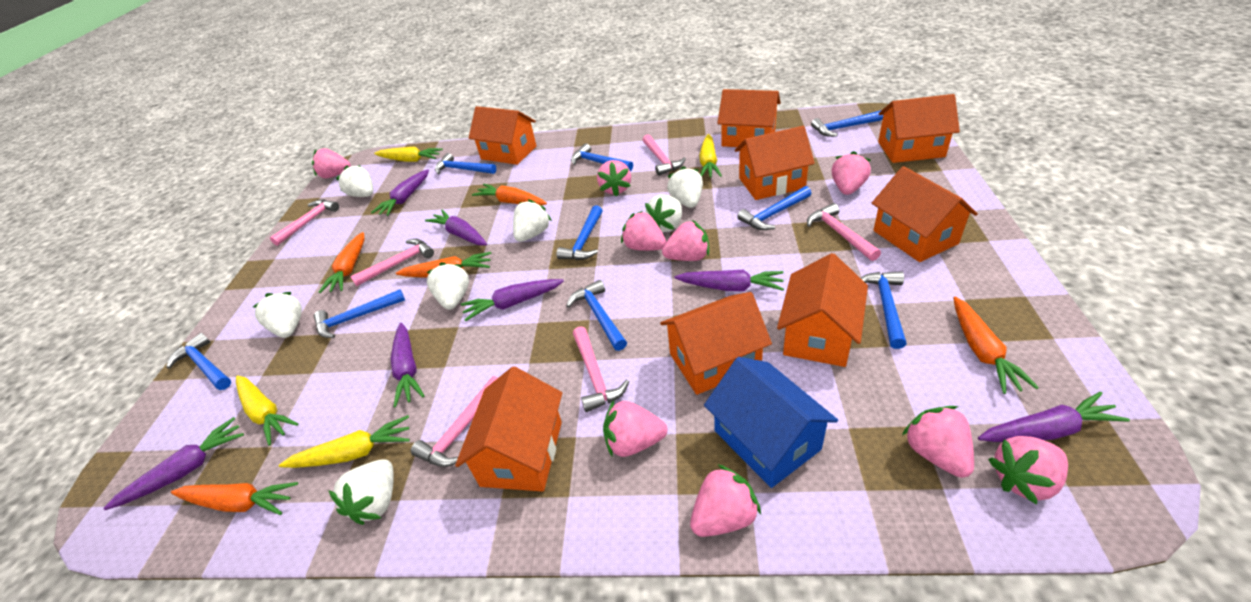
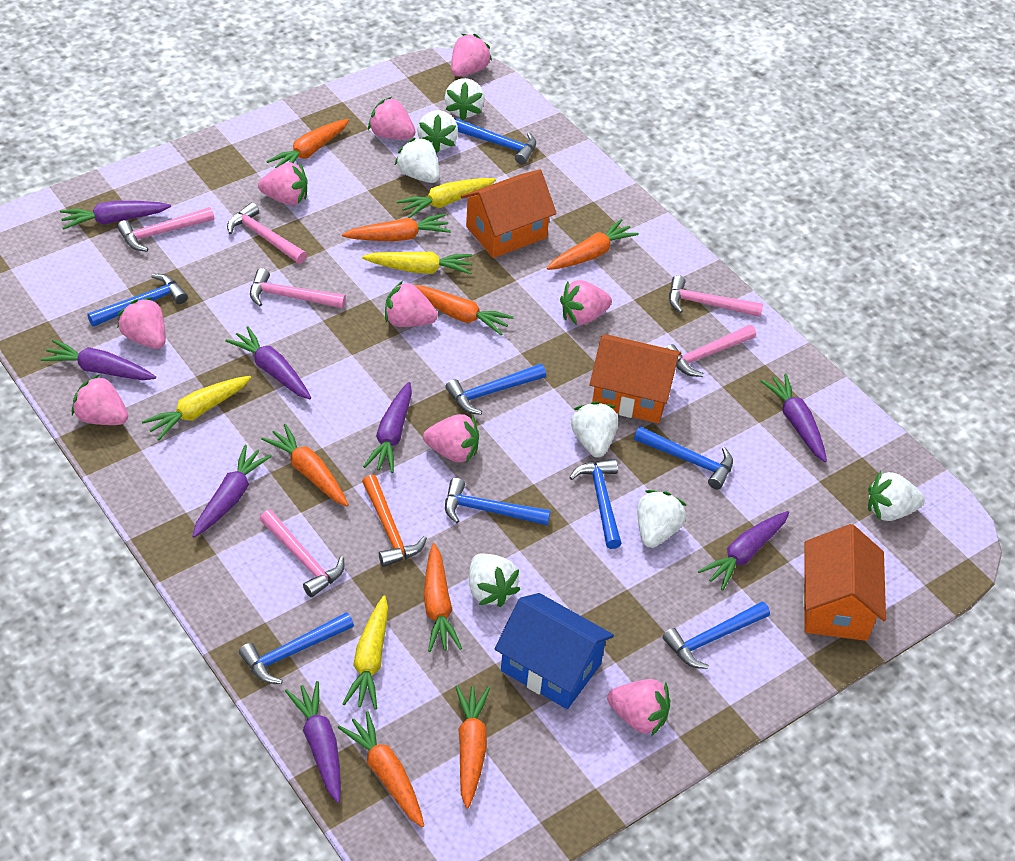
blue hammer: [166,333,231,390] [314,289,405,338] [435,153,496,174] [556,205,603,260] [566,280,627,351] [571,143,633,172] [737,186,812,230] [811,110,883,137] [861,271,907,349] = 9 -> [87,274,188,327] [239,612,354,684] [445,364,546,415] [445,478,551,525] [455,119,536,165] [569,459,622,549] [634,426,733,490] [662,601,770,669] = 8
orange carrot: [171,482,298,515] [319,232,364,293] [396,252,491,278] [472,184,547,205] [953,297,1039,394] = 5 -> [261,424,349,506] [266,119,349,168] [338,711,424,827] [342,214,451,241] [414,285,514,335] [424,543,462,652] [455,685,490,809] [547,219,639,270] = 8
orange hammer: none = 0 -> [362,474,427,567] = 1
orange house: [455,367,562,492] [469,106,536,165] [660,292,772,395] [717,89,781,147] [735,126,815,200] [777,253,868,367] [872,166,978,262] [878,94,960,163] = 8 -> [461,170,557,258] [590,335,681,423] [803,524,886,641] = 3
purple carrot: [103,417,244,510] [371,170,429,216] [391,323,425,407] [425,210,487,245] [461,279,564,321] [675,270,784,291] [978,392,1130,442] = 7 -> [40,340,156,380] [60,201,171,230] [192,445,272,538] [225,326,311,399] [285,681,341,803] [363,382,412,473] [698,511,789,591] [761,374,827,462] = 8

